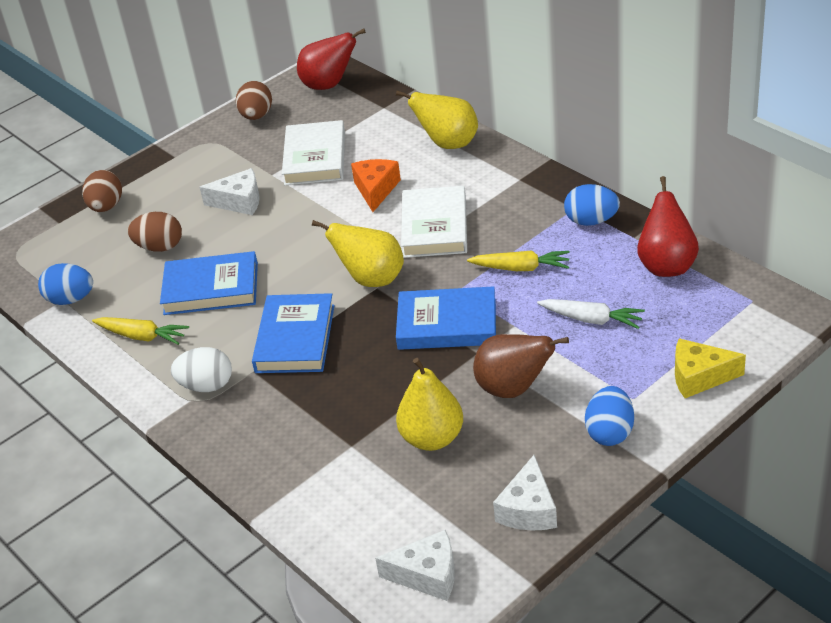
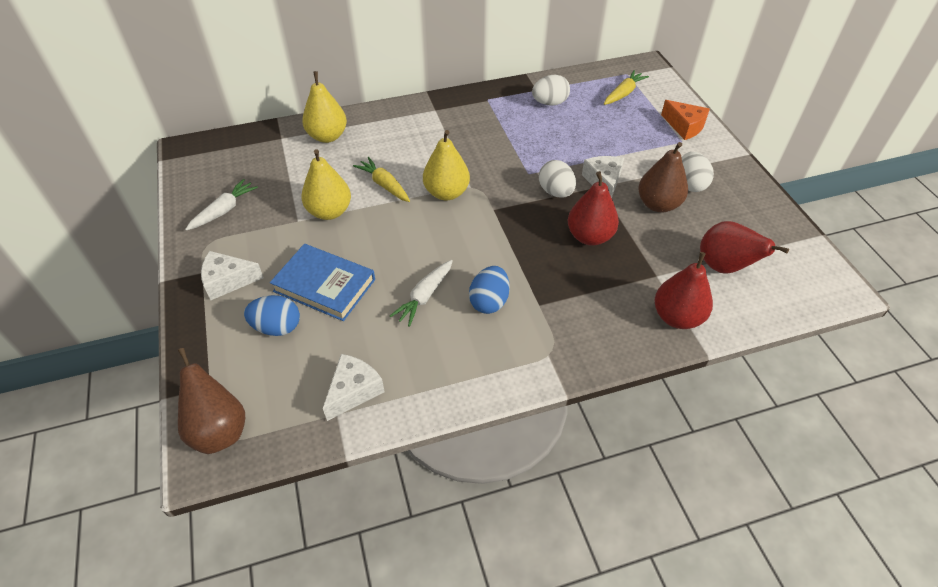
blue book: [160,251,258,315] [252,293,335,373] [396,286,496,350] = 3 -> [270,244,375,321] = 1
blue egg: [38,263,93,305] [564,184,620,226] [585,386,634,446] = 3 -> [244,295,300,336] [469,266,510,314] = 2
brown egg: [82,170,122,212] [128,212,182,252] [236,81,272,120] = 3 -> none = 0
brown pear: [473,334,569,398] = 1 -> [178,348,245,454] [638,142,688,212] = 2
red pear: [297,28,366,90] [637,176,699,277] = 2 -> [568,171,619,246] [654,252,713,329] [700,221,789,273] = 3
white book: [282,120,345,185] [401,186,467,258] = 2 -> none = 0
white carrot: [537,299,645,329] = 1 -> [185,179,258,231] [390,260,453,327] = 2
white egg: [171,347,232,392] = 1 -> [532,75,570,106] [539,160,576,198] [682,152,714,192] = 3
yellow cheese: [675,338,746,398] = 1 -> none = 0

